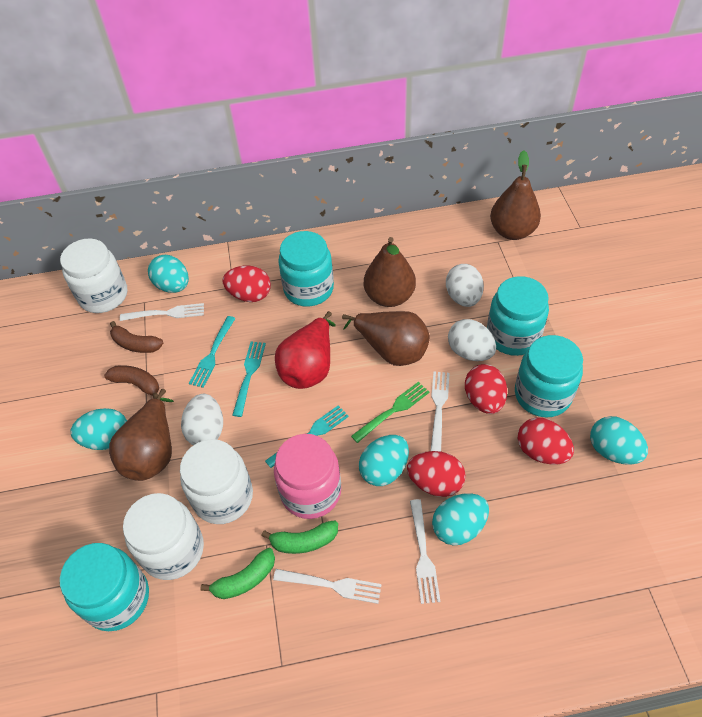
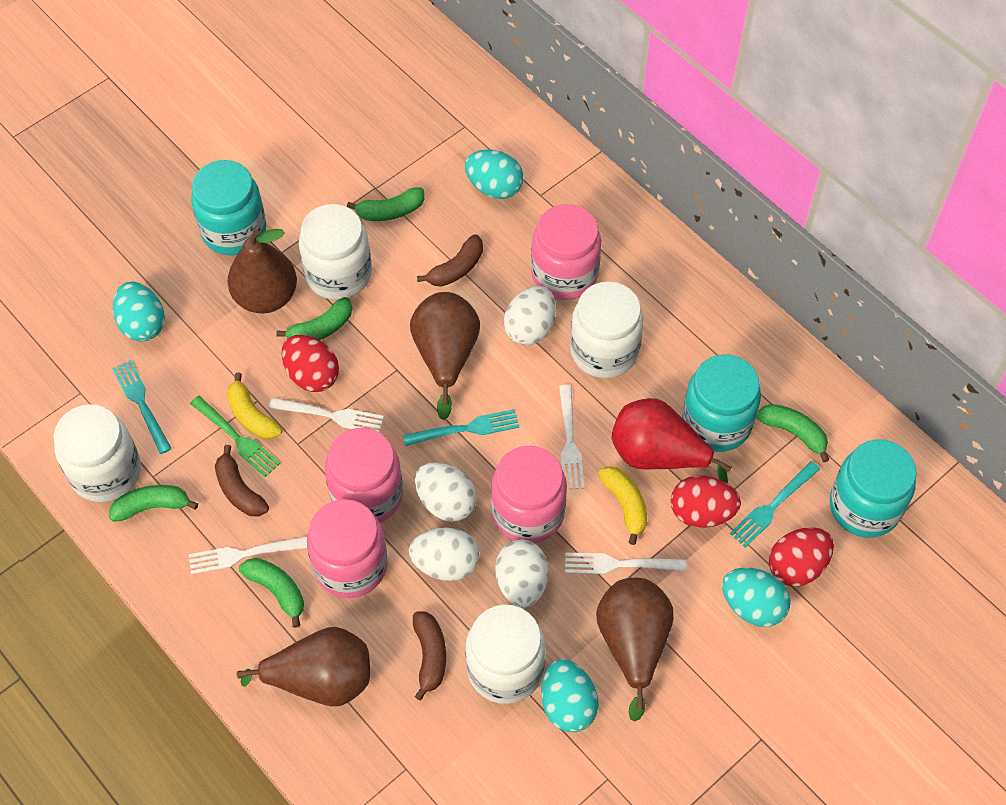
brown banana: [104,365,159,399] [110,321,163,353] = 2 -> [215,445,269,516] [413,611,446,701] [417,234,483,287] = 3
green banana: [200,548,275,599] [261,521,338,554] = 2 -> [109,485,198,522] [239,558,304,628] [276,297,352,340] [347,187,424,221] [756,404,830,462] = 5
pink jar: [274,434,341,519] = 1 -> [307,499,388,598] [325,428,403,523] [491,446,567,543] [531,204,601,300] = 4
red egg: [222,266,271,302] [407,451,466,497] [465,364,507,414] [518,417,574,465] = 4 -> [282,335,339,392] [671,476,741,528] [769,527,834,587] = 3
turquoise egg: [70,408,127,450] [148,255,189,293] [359,435,409,486] [432,493,489,546] [590,416,648,465] = 5 -> [113,281,165,342] [465,149,523,199] [541,659,599,732] [722,568,790,627] = 4
turquoise jar: [60,543,149,631] [278,231,334,307] [487,276,549,356] [515,335,583,417] = 4 -> [191,160,266,255] [682,354,761,452] [830,439,916,538] = 3
white egg: [181,394,223,445] [446,264,484,307] [448,319,496,361] = 3 -> [409,527,479,581] [415,462,477,522] [495,540,548,608] [504,286,556,346] = 4
white jar: [60,239,128,313] [123,493,204,580] [180,439,253,524] = 3 -> [54,404,141,502] [299,204,372,300] [465,605,546,704] [570,281,644,378] = 4
yellow banana: none = 0 -> [227,373,282,440] [598,466,647,545] = 2

